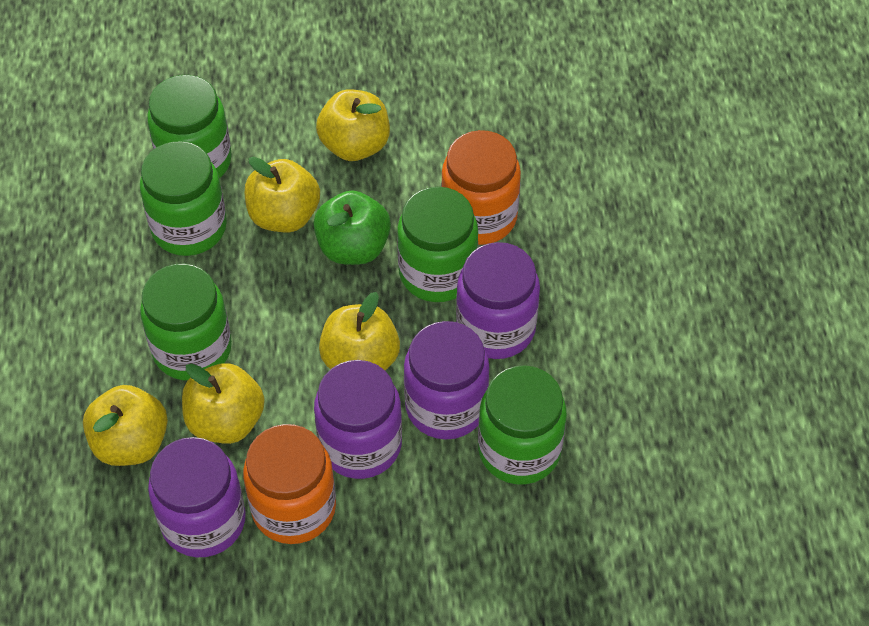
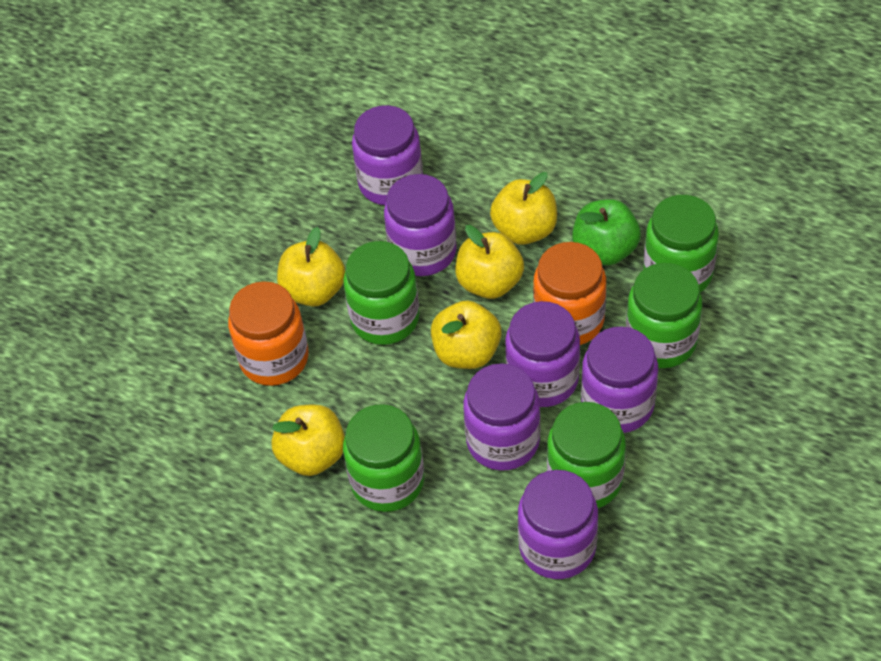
purple jar: [148,437,246,557] [314,360,402,479] [404,321,489,440] [456,242,540,359] = 4 -> [352,105,423,205] [384,174,457,276] [463,363,541,471] [505,301,580,407] [518,470,598,579] [581,326,658,433] = 6

